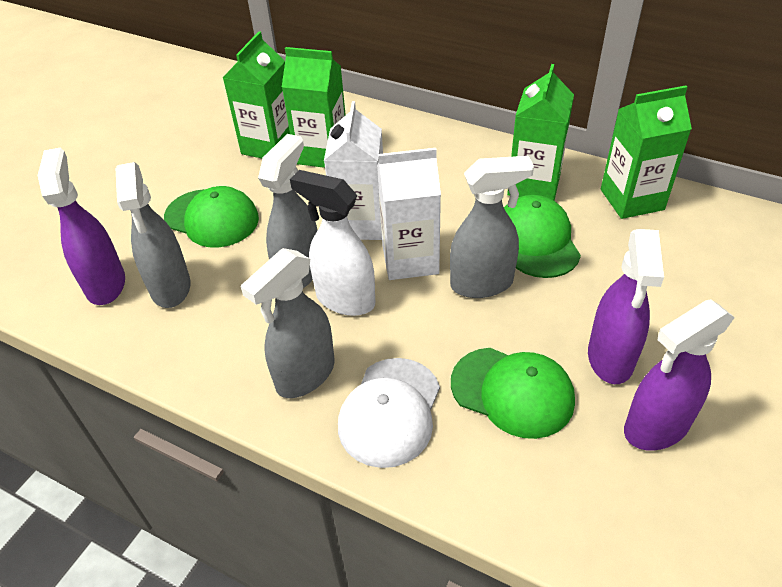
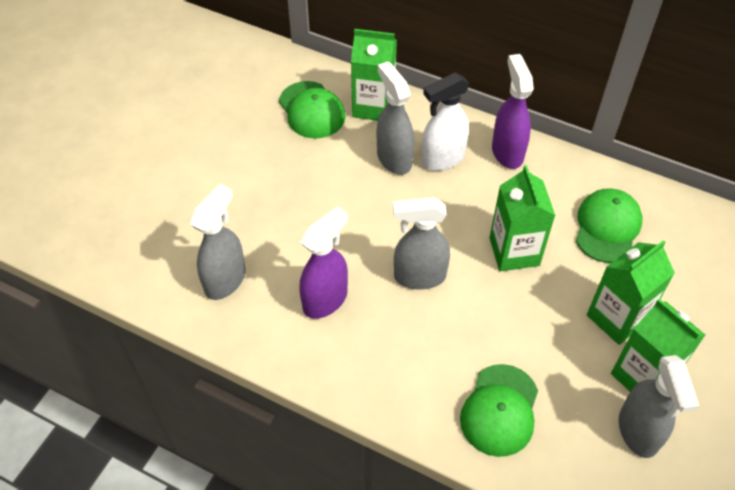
purple spray bottle: [37,148,125,305] [588,229,664,384] [624,299,735,451] = 3 -> [300,207,348,319] [492,54,534,169] = 2
white cap: [338,358,440,468] = 1 -> none = 0
white carton: [324,101,383,240] [377,148,441,280] = 2 -> none = 0

